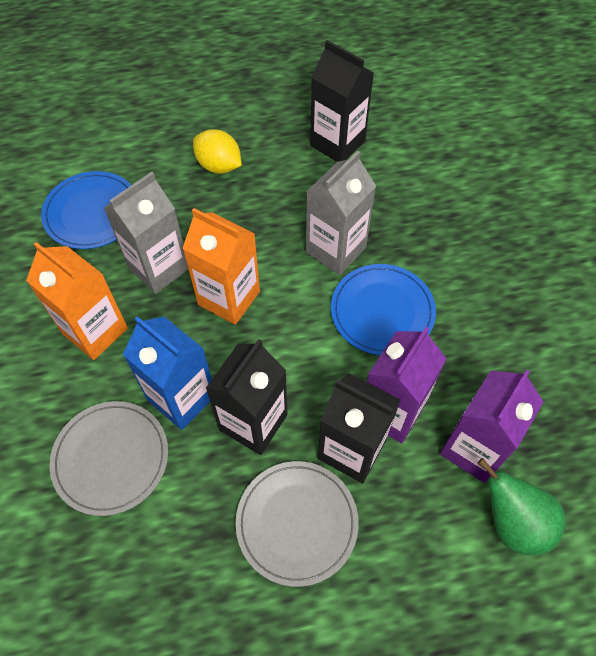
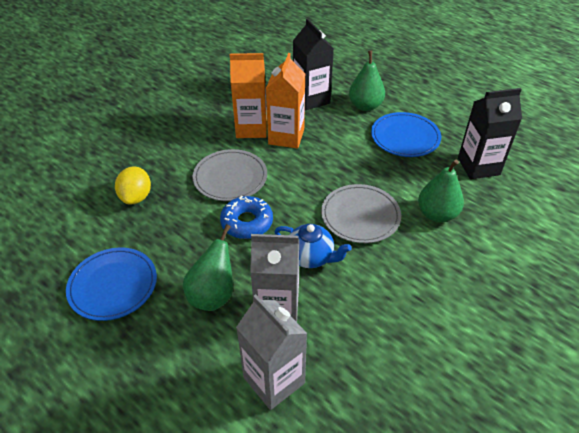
black carton: [206,339,287,455] [310,40,374,162] [318,373,401,484] = 3 -> [293,19,334,111] [458,88,522,179] = 2
blue carton: [123,317,212,430] = 1 -> none = 0
blue donut: none = 0 -> [220,196,273,239] = 1
blue teapot: none = 0 -> [274,224,351,268] = 1
green pear: [477,458,566,556] = 1 -> [183,224,233,311] [349,50,385,111] [418,160,464,223] = 3
purple carton: [367,327,446,443] [440,369,544,483] = 2 -> none = 0

